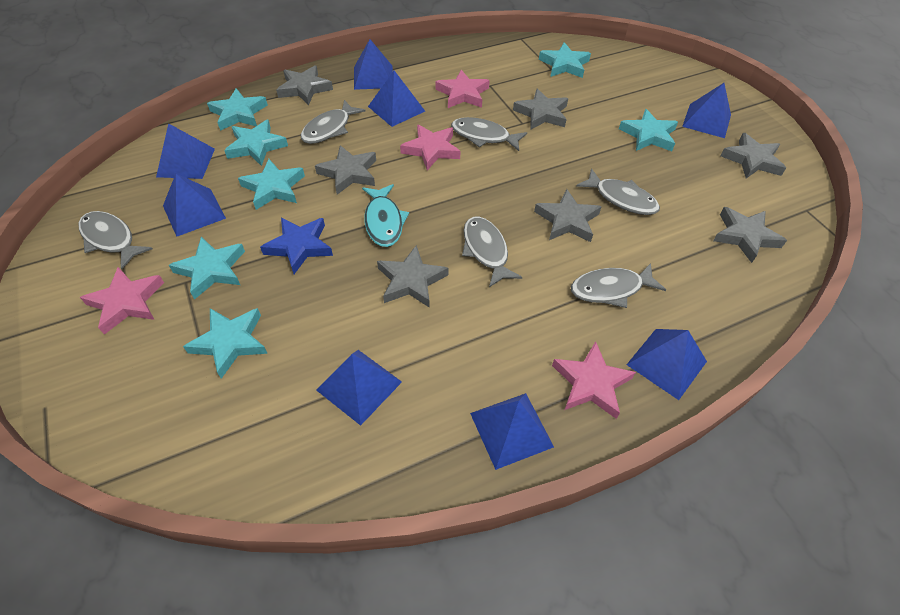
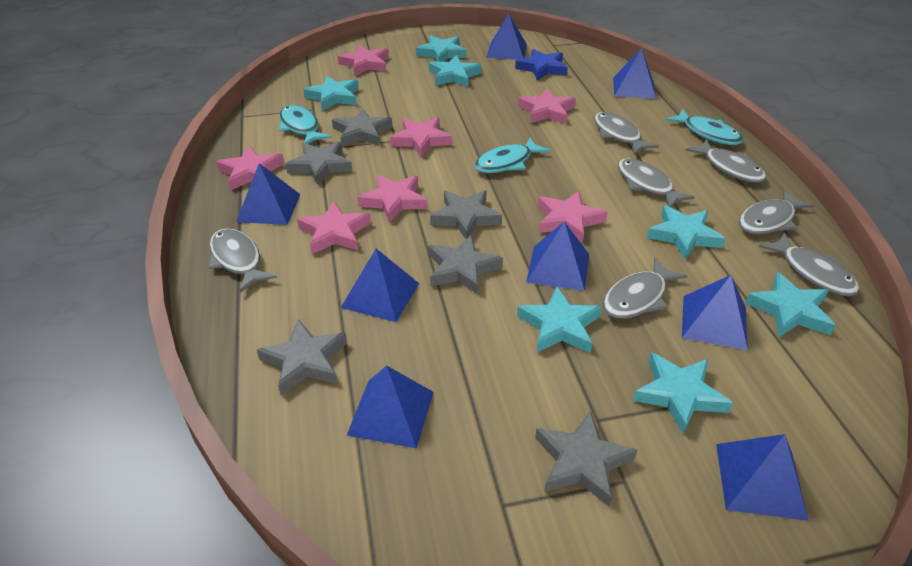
grey fish: [78,211,153,269] [301,100,366,144] [451,117,527,151] [462,217,522,287] [571,263,666,308] [576,168,660,215] = 6 -> [208,228,277,293] [594,112,659,155] [603,258,687,319] [618,158,695,207] [685,139,767,183] [739,190,814,235] [759,233,860,297] = 7
grey star: [276,65,333,105] [315,145,376,195] [377,245,449,308] [513,89,568,130] [534,189,602,242] [713,207,787,263] [721,133,786,178] = 7 -> [257,319,347,395] [285,142,352,185] [332,108,393,146] [428,235,503,294] [430,190,502,239] [535,411,637,507] = 6
pink star: [80,267,164,335] [400,124,460,170] [436,70,490,108] [552,341,636,419] = 4 -> [216,146,284,191] [297,201,371,254] [338,45,389,76] [357,174,427,223] [390,117,452,158] [518,88,576,124] [538,191,608,243] = 7
turquoise fish: [362,184,409,247] = 1 -> [279,105,332,144] [474,137,551,173] [665,109,743,145] = 3

